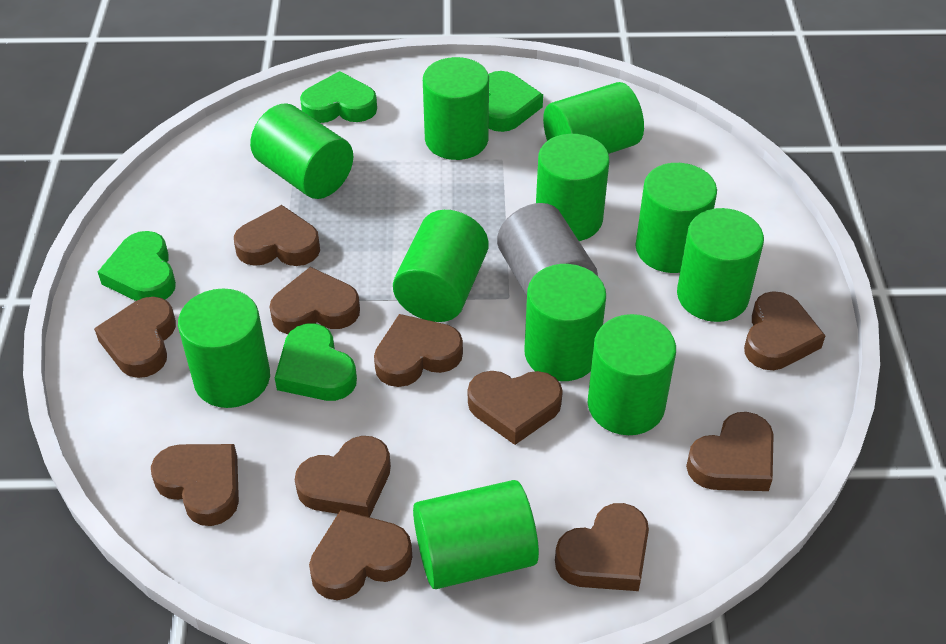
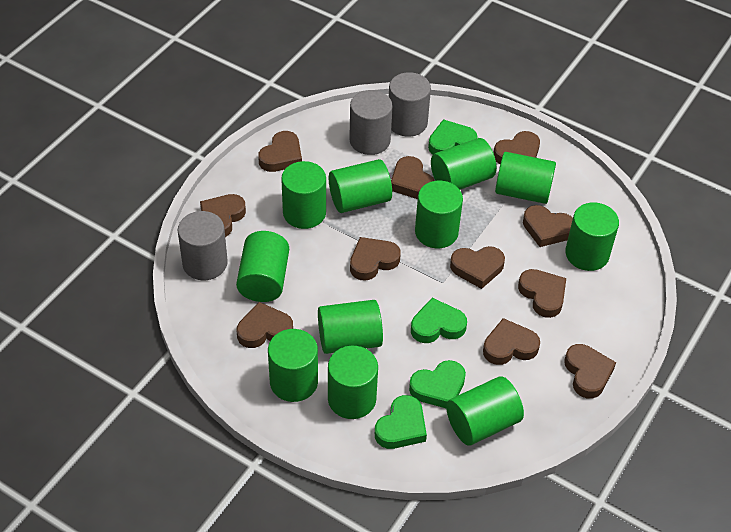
grey cylinder: [497,203,598,296] = 1 -> [178,211,228,280] [349,90,393,155] [389,72,431,137] = 3

